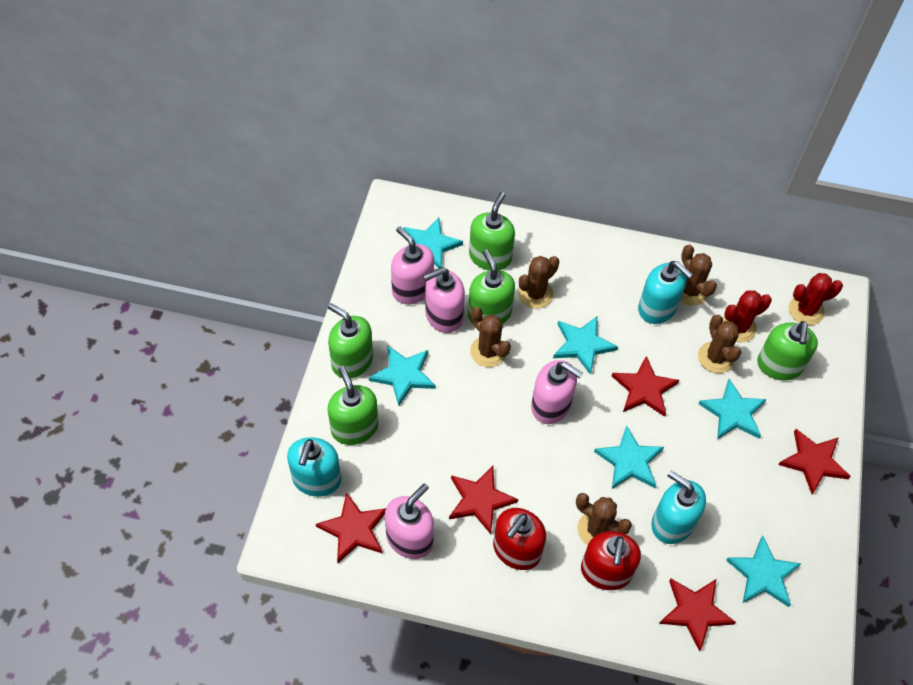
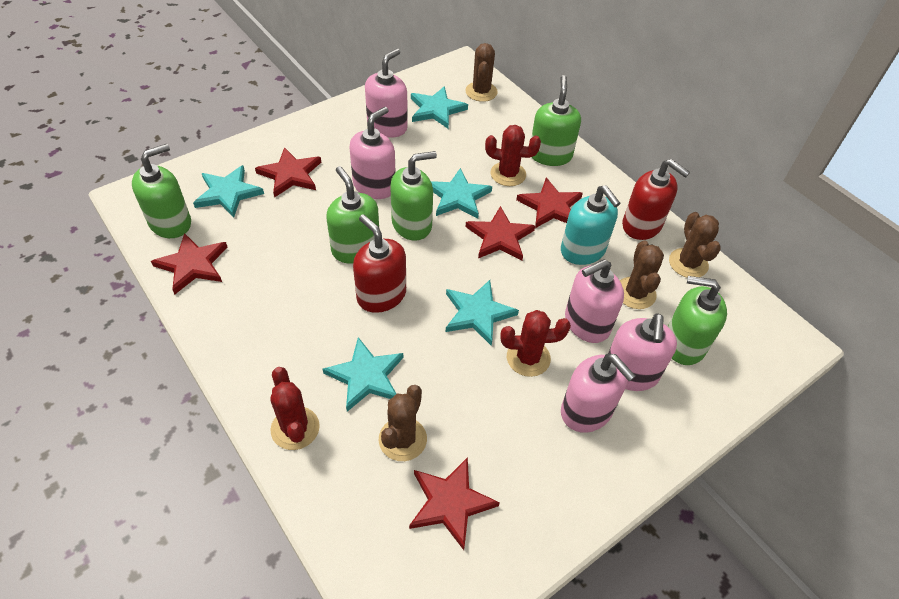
brown cactus: [470,307,511,367] [518,256,559,309] [576,493,632,545] [680,245,717,306] [698,315,741,373] = 5 -> [379,385,427,461] [465,43,498,102] [620,241,664,309] [669,212,721,278] = 4
pink soap dispenser: [385,483,434,559] [391,227,434,304] [423,267,465,333] [531,360,583,424] = 4 -> [350,107,395,199] [365,49,408,138] [561,353,635,433] [565,259,624,343] [608,313,677,391] = 5
red cactus: [722,290,772,342] [789,273,843,325] = 2 -> [270,367,320,450] [485,125,541,186] [500,310,571,377] = 3
turquoise soap dispenser: [287,437,341,497] [638,261,693,324] [651,471,706,544] = 3 -> [561,185,620,265] = 1
turquoise star: [369,345,436,405] [403,217,463,268] [553,316,618,375] [594,425,664,489] [698,379,767,439] [726,536,801,607] = 6 -> [193,165,264,218] [323,337,403,412] [411,86,468,129] [431,168,492,219] [446,280,519,346] = 5

